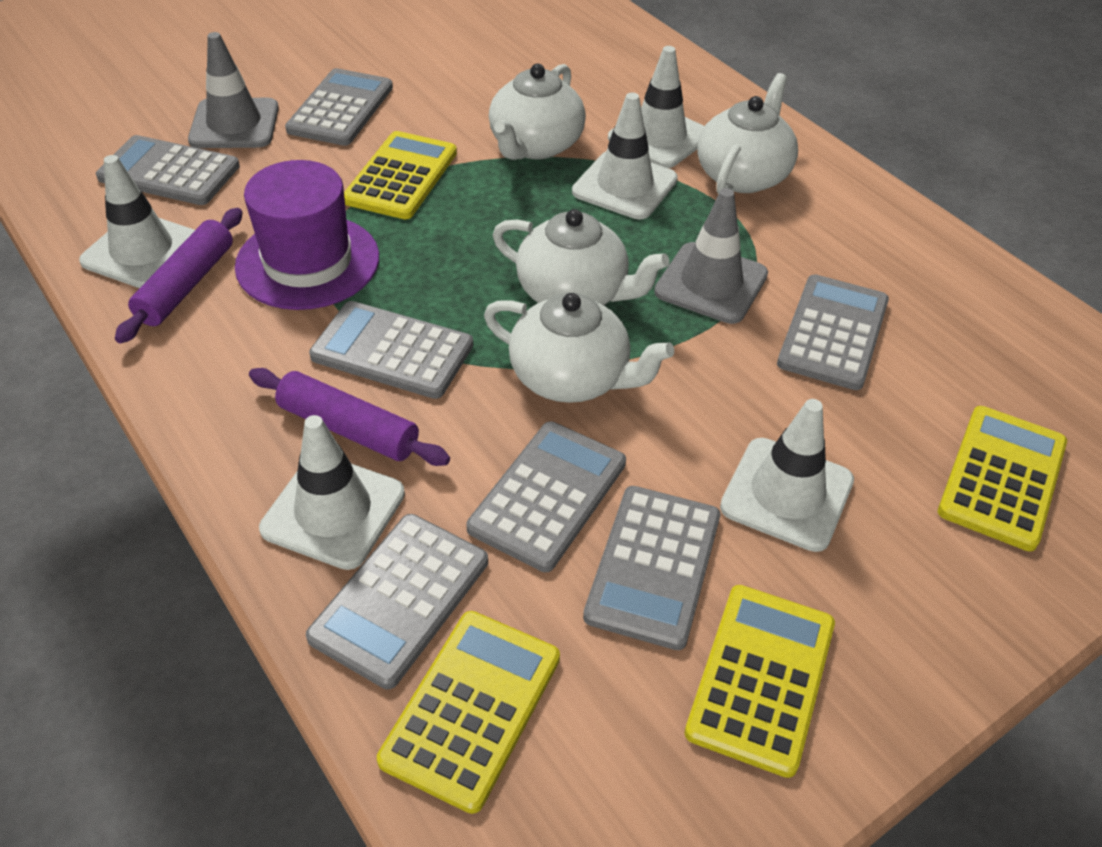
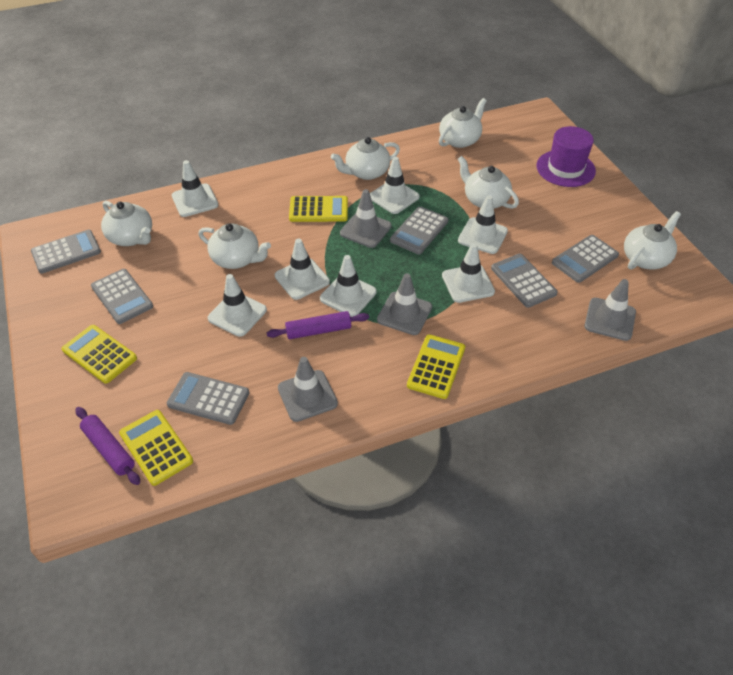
grey calculator: [96,135,240,205] [285,68,393,146] [306,514,488,689] [309,301,473,399] [466,421,626,572] [583,486,720,650] [777,274,889,390] = 7 -> [31,230,101,274] [91,269,153,324] [167,372,249,425] [390,206,448,254] [491,254,558,308] [552,235,619,283] = 6
grey traffic cone: [188,32,279,148] [654,188,768,324] = 2 -> [278,357,338,422] [340,189,392,248] [377,273,432,335] [584,279,636,341] = 4
white teapot: [484,293,674,403] [489,64,586,160] [493,209,669,305] [697,73,798,194] = 4 -> [101,201,152,246] [198,223,271,269] [331,137,400,180] [439,98,487,148] [458,156,519,209] [624,211,681,270] = 6
white traffic cone: [79,155,195,288] [259,415,405,570] [572,93,678,219] [608,46,704,168] [720,399,854,552] = 5 -> [172,160,218,217] [208,274,267,337] [275,238,330,300] [320,255,377,317] [370,157,420,214] [442,243,495,303] [458,195,508,254] = 7

